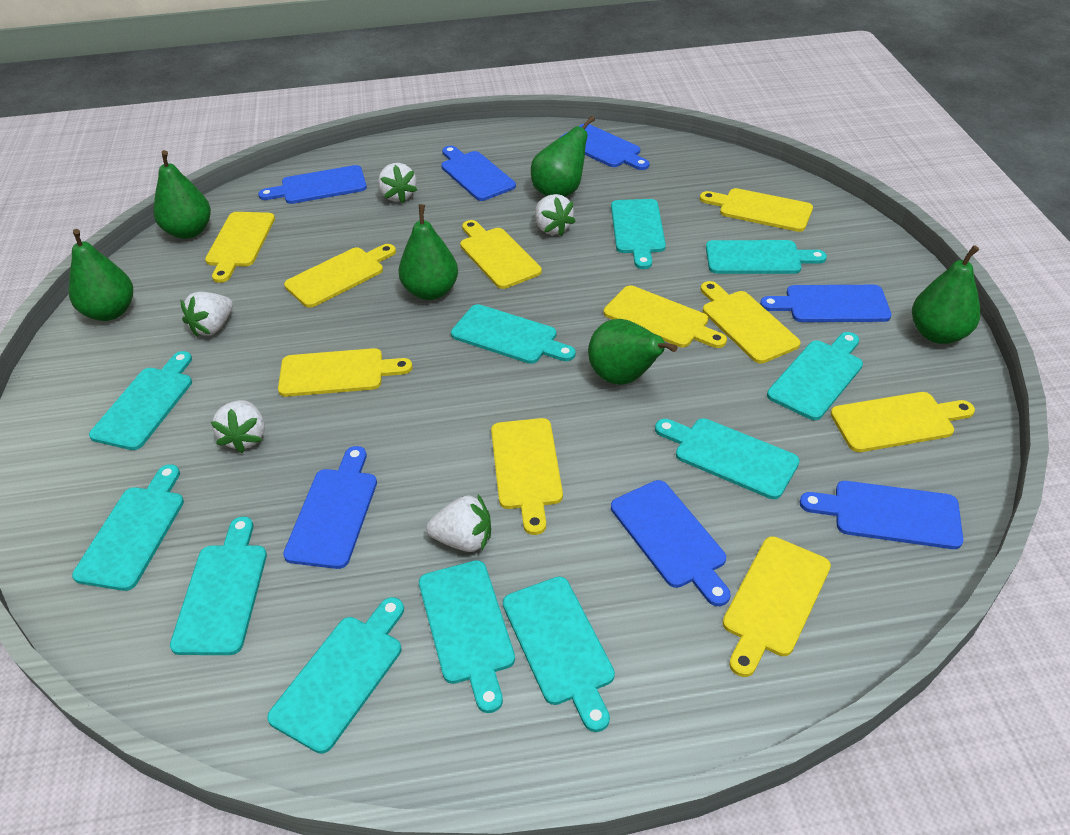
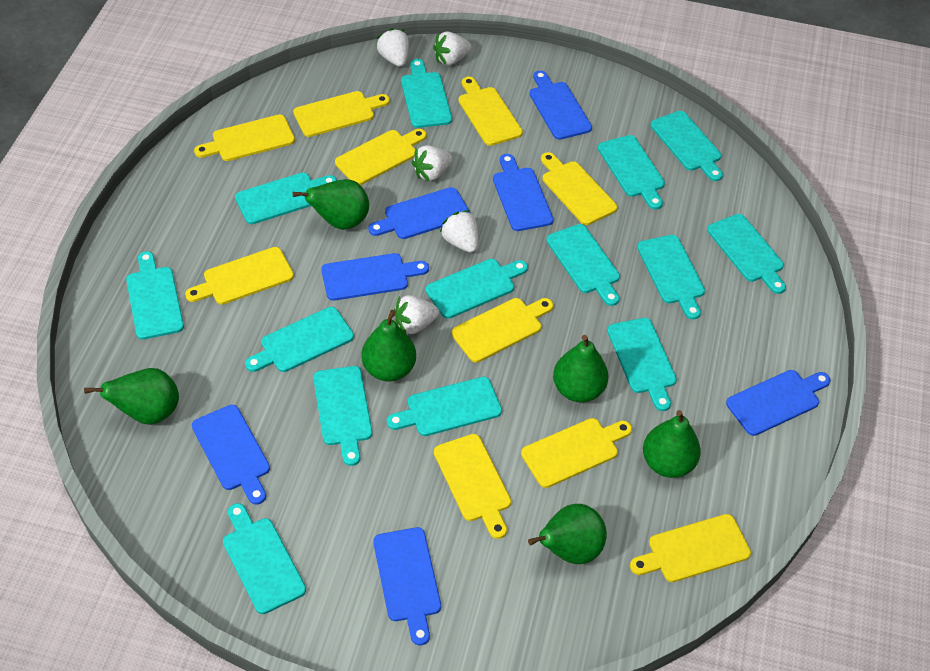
turquoise cutting board: [72,464,184,591] [89,351,192,450] [170,516,267,655] [267,597,404,754] [419,560,515,713] [451,304,576,364] [503,577,615,732] [611,199,666,269] [655,418,800,499] [706,240,827,274] [767,332,863,420] = 11 -> [126,251,184,340] [223,503,306,614] [235,173,337,224] [245,307,354,372] [313,366,372,466] [387,377,502,436] [401,59,452,128] [426,259,528,319] [546,224,620,306] [598,135,665,210] [607,318,677,411] [637,235,705,319] [650,111,723,181] [707,214,786,294] = 14

